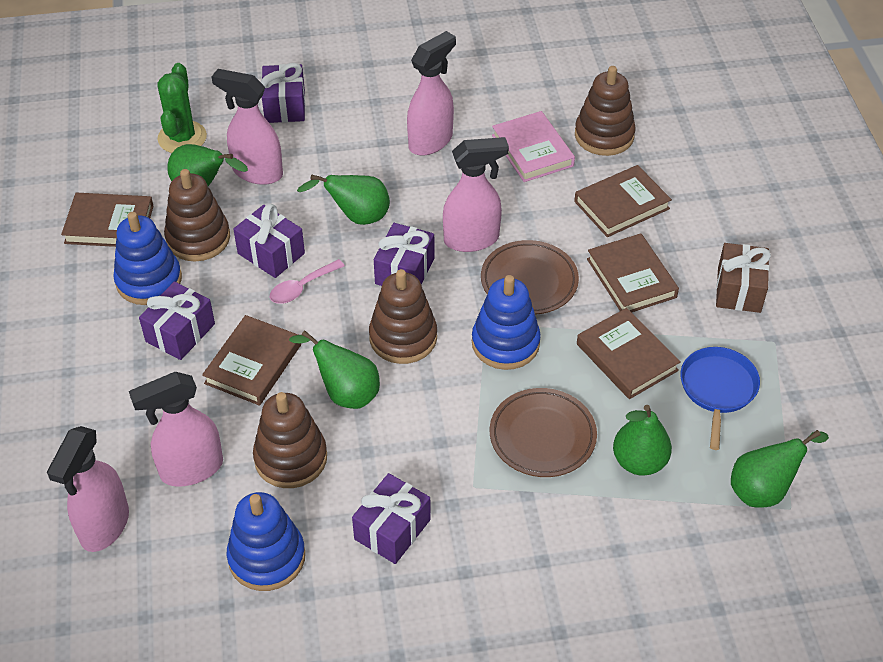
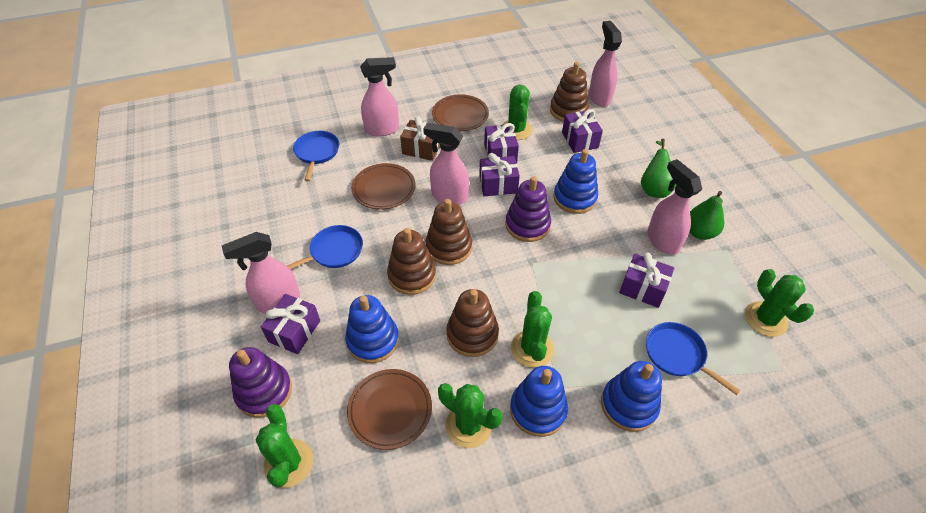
blue pan: [681,347,760,450] = 1 -> [287,225,363,269] [293,131,339,182] [646,322,740,395] = 3
blue stacking toy: [113,212,182,305] [227,492,305,591] [472,275,541,370] = 3 -> [345,295,399,363] [510,366,568,437] [553,149,598,214] [601,361,662,432] = 4
brown book: [61,193,153,247] [202,315,301,406] [574,165,672,237] [577,308,681,399] [587,233,679,312] = 5 -> none = 0
brown plate: [481,240,579,315] [490,388,597,477] = 2 -> [347,369,432,450] [351,163,416,209] [432,94,489,131] = 3
green cactus: [157,63,207,153] = 1 -> [256,404,313,488] [438,383,503,448] [502,85,533,140] [511,291,554,368] [745,269,814,337] = 5
green pear: [167,144,248,186] [289,330,380,409] [297,174,390,225] [613,405,672,476] [731,430,829,508] = 5 -> [641,139,676,198] [689,191,724,240] = 2
pink book: [492,111,575,182] = 1 -> none = 0
pink spoon: [270,259,345,304] = 1 -> none = 0
purple stacking toy: none = 0 -> [229,347,292,418] [505,176,551,242] = 2

